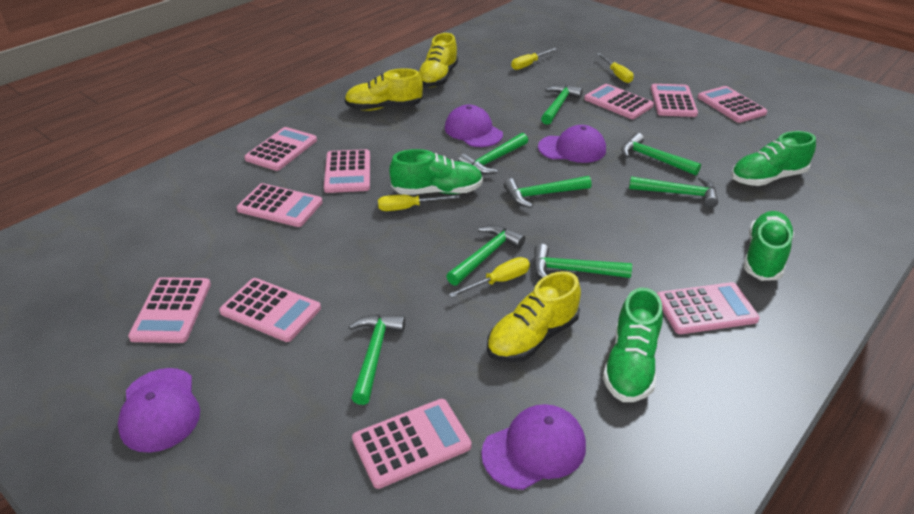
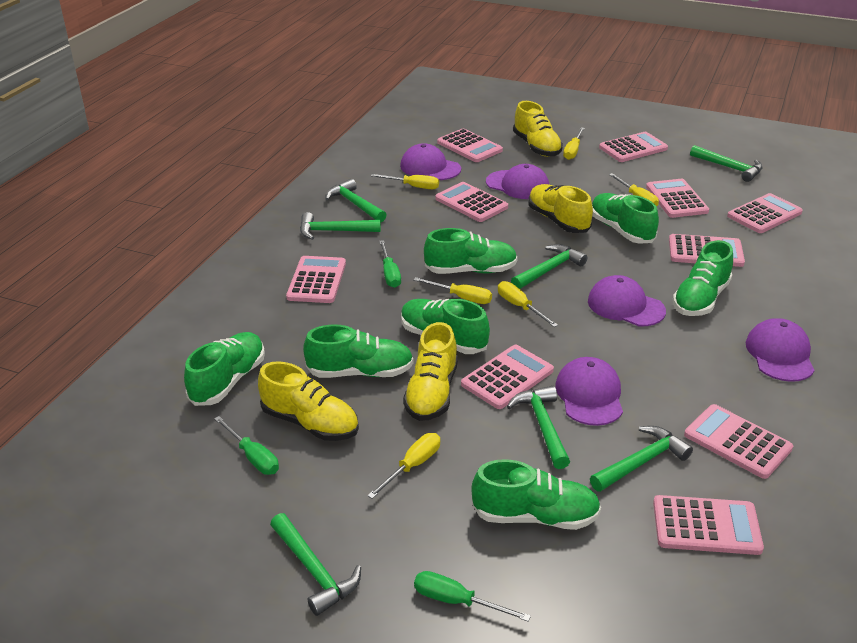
green hammer: [349,314,405,405] [446,225,525,286] [458,133,528,175] [504,176,592,208] [533,244,632,279] [541,85,583,125] [621,133,701,175] [629,176,718,208] = 8 -> [270,513,361,616] [300,212,381,240] [325,179,387,222] [507,386,570,469] [511,244,587,289] [590,426,693,492] [690,145,762,182] = 7
green screwdriver: none = 0 -> [214,416,279,475] [379,240,401,288] [414,571,531,622] = 3
green shoe: [389,149,483,195] [603,288,663,402] [731,131,816,186] [744,211,794,281] = 4 -> [184,332,265,406] [303,325,414,378] [401,299,490,354] [424,228,518,274] [471,459,601,530] [592,193,659,244] [673,240,733,316] = 7
purple cap: [118,368,200,453] [445,105,503,147] [481,404,586,490] [538,125,606,163] = 4 -> [400,143,461,180] [486,164,549,199] [555,357,623,426] [588,275,666,326] [746,318,815,382] = 5
yellow screwdriver: [378,195,459,211] [449,257,530,298] [511,48,557,70] [597,53,634,83] = 4 -> [367,433,440,499] [371,174,439,189] [413,277,492,304] [498,281,558,327] [563,127,585,160] [609,173,659,206] = 6
yellow shoe: [345,68,423,111] [419,33,458,87] [487,271,581,363] = 3 -> [258,361,359,441] [403,322,458,421] [513,101,563,157] [528,184,593,233] = 4

